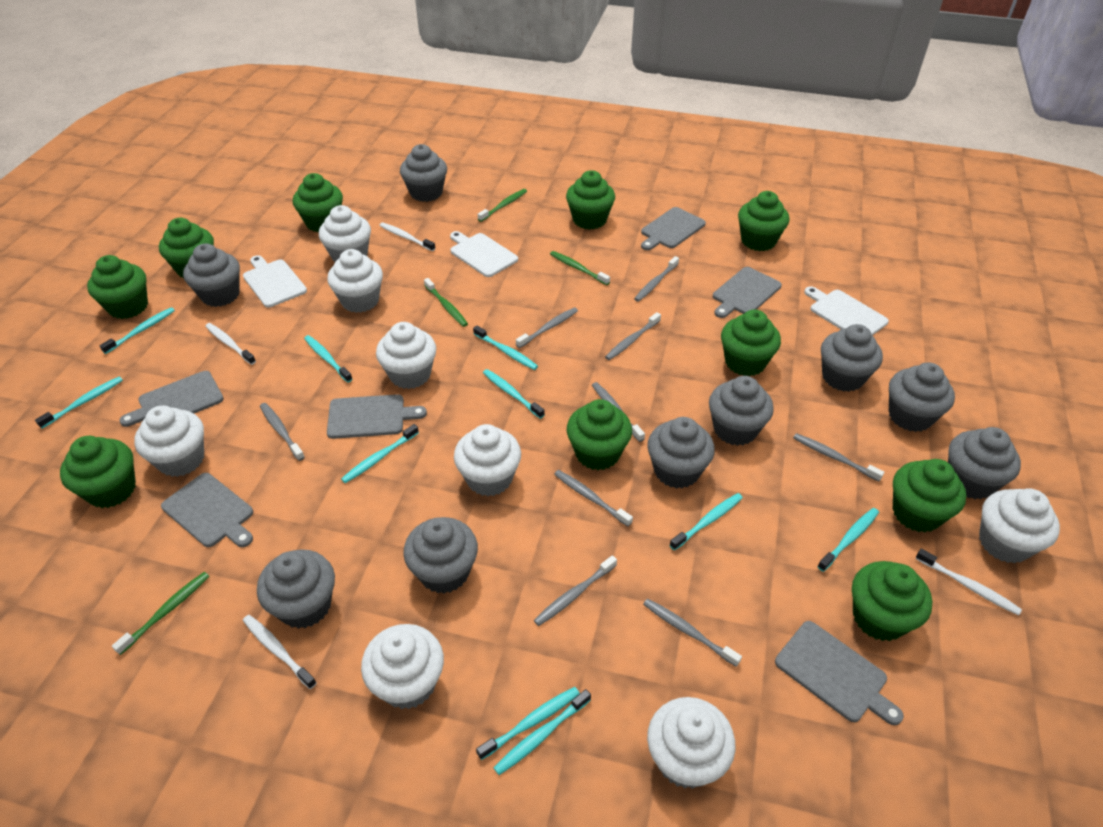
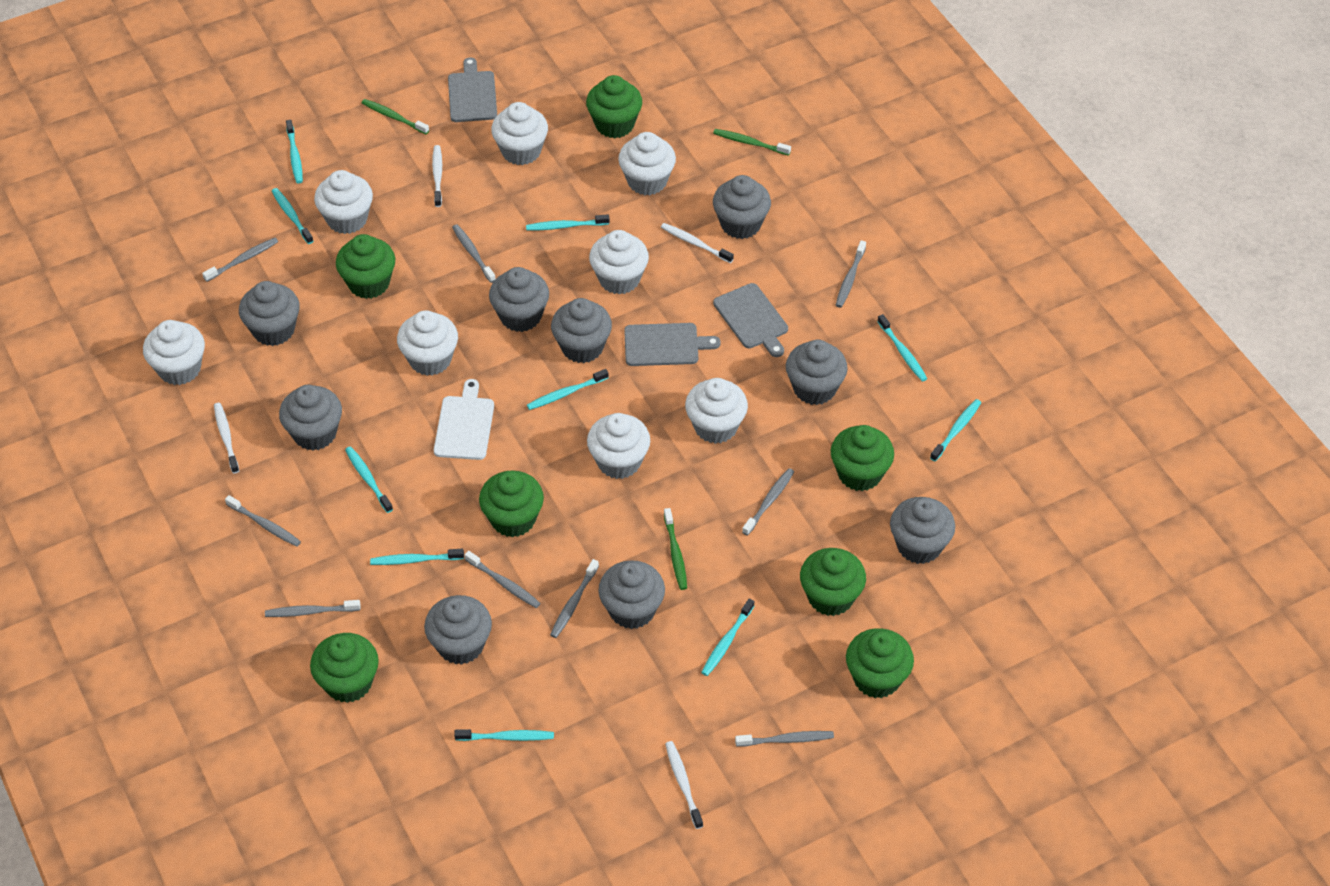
green cupcake: [60,436,136,508] [87,255,148,319] [159,218,214,279] [293,173,343,232] [566,170,615,230] [567,399,632,470] [721,310,781,376] [738,191,790,251] [852,561,932,641] [893,459,966,532] = 10 -> [310,633,379,703] [336,234,395,299] [479,471,544,537] [586,75,642,138] [800,548,866,616] [831,425,894,491] [846,628,914,698] = 7
green toothbrush: [112,572,209,655] [424,278,468,327] [478,189,527,222] [550,251,610,285] = 4 -> [362,99,429,134] [664,508,687,590] [713,129,791,156] = 3
grey cutting board: [119,371,224,427] [161,473,254,547] [327,394,427,439] [641,207,706,250] [713,267,782,318] [775,621,904,725] = 6 -> [448,58,497,122] [624,323,721,366] [713,283,788,357] = 3
white cutting board: [243,255,307,307] [450,231,518,277] [804,286,889,335] = 3 -> [434,379,494,460] = 1

